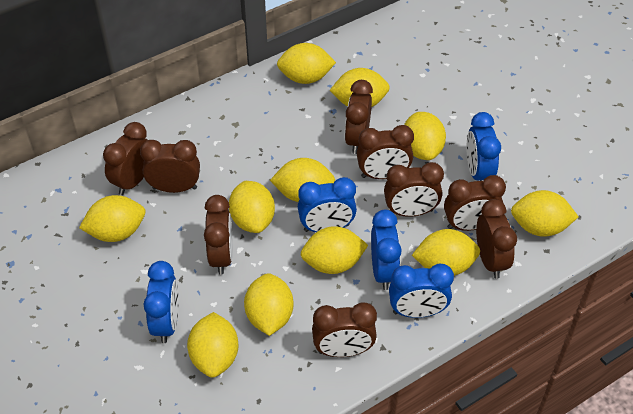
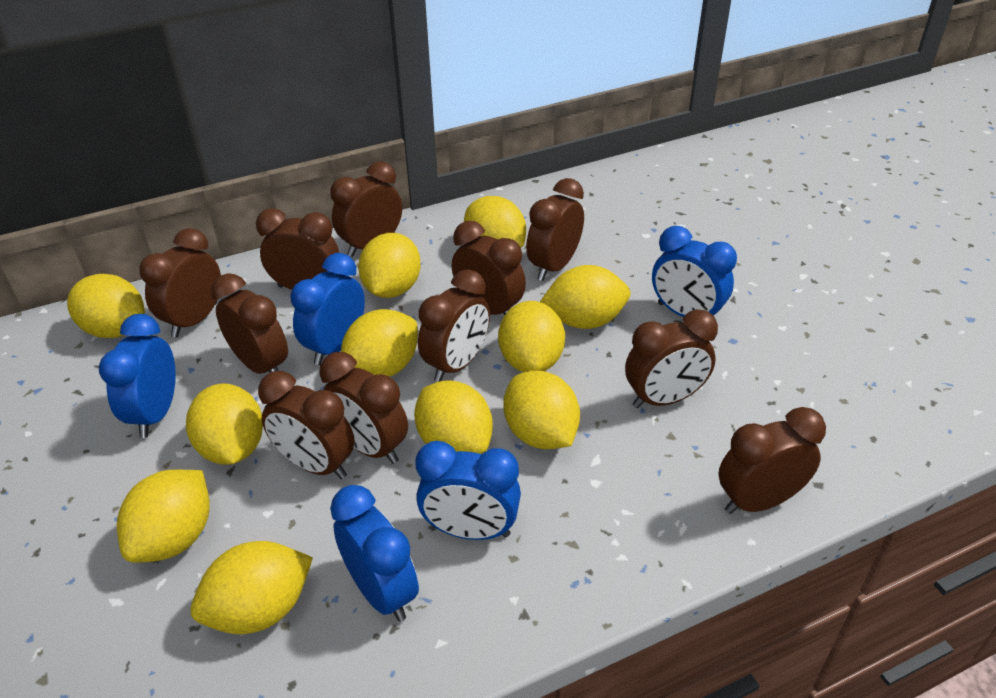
brown clock: [103,122,147,195] [140,140,200,193] [204,195,233,275] [312,302,377,357] [345,80,373,154] [357,125,414,179] [384,162,444,217] [444,175,506,231] [476,199,517,279] = 9 -> [139,228,221,337] [211,273,288,374] [256,208,339,290] [258,371,355,479] [320,352,408,464] [330,161,402,257] [418,269,490,382] [452,221,526,315] [526,178,584,281] [625,309,718,408] [718,407,826,514] = 11

